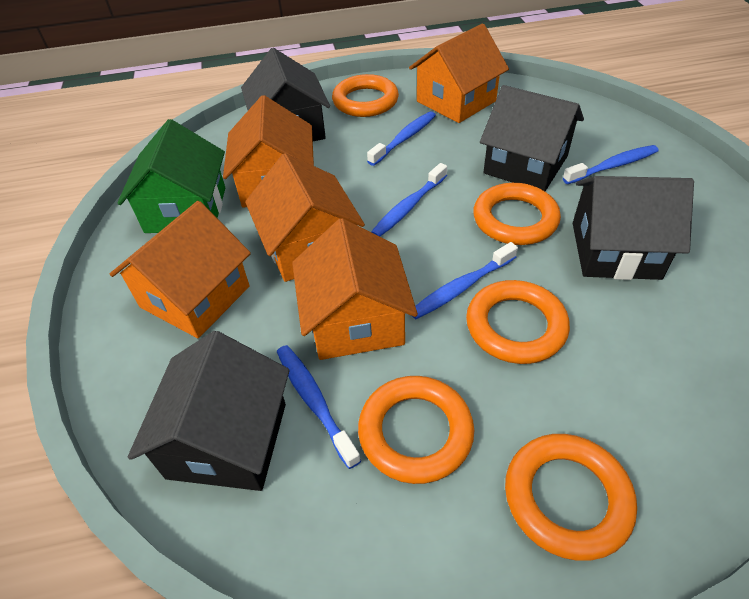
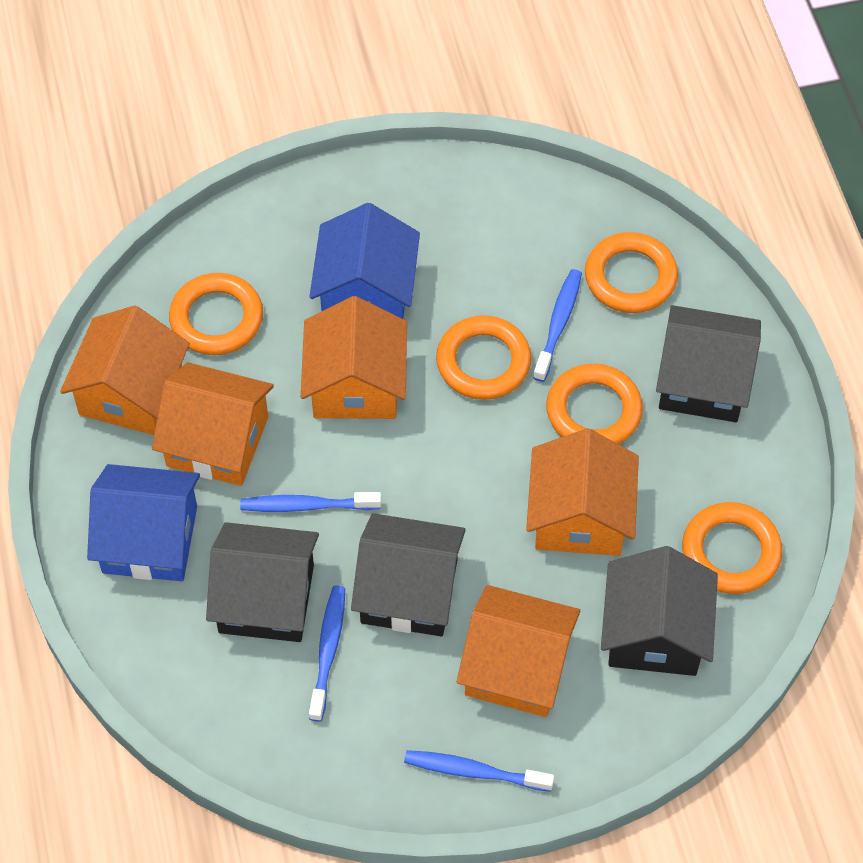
blue house: none = 0 -> [87,464,200,581] [309,203,420,319] = 2
blue toothbrush: [277,345,361,469] [367,111,436,166] [371,163,447,237] [412,242,518,319] [563,145,658,184] = 5 -> [240,492,381,512] [309,585,345,721] [404,750,554,792] [533,269,582,382] = 4
green house: [117,119,225,233] = 1 -> none = 0

